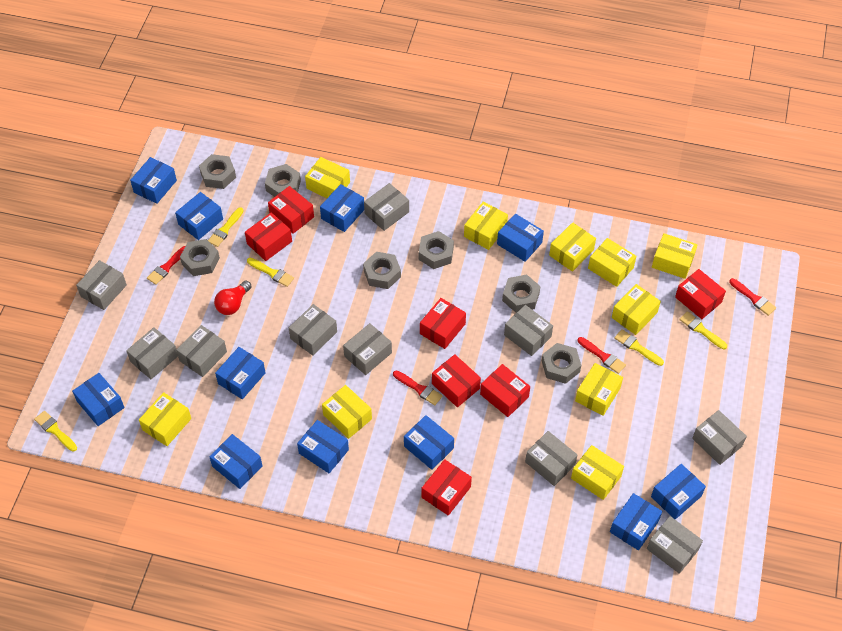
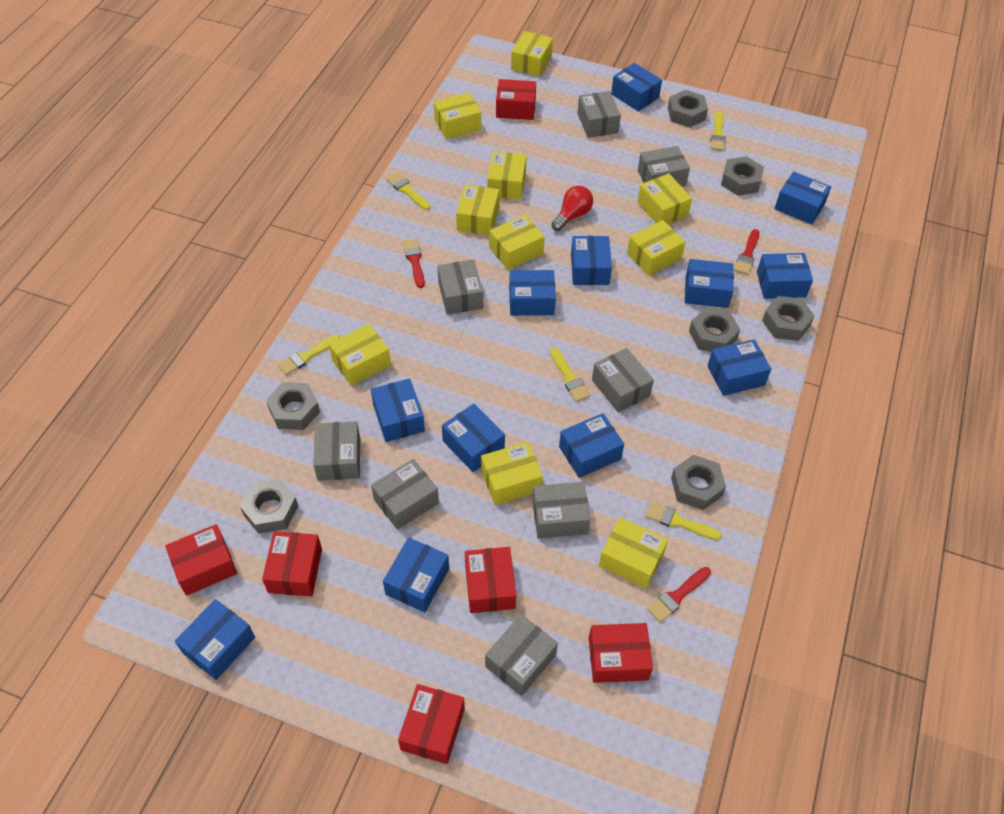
blue box: [72,373,124,426] [130,157,177,204] [175,192,223,240] [209,434,262,489] [215,347,266,399] [297,420,349,473] [320,184,364,232] [404,415,454,470] [497,214,544,262] [610,493,662,550] [651,464,706,519] = 11 -> [175,599,255,680] [371,379,425,442] [383,538,449,612] [442,404,505,472] [509,270,556,316] [559,413,624,478] [571,236,612,285] [611,63,662,112] [685,259,734,308] [708,339,771,396] [757,253,813,299] [774,172,831,225] = 12
grey box: [76,260,127,310] [126,327,178,379] [176,325,227,377] [289,304,337,356] [343,323,392,375] [364,183,409,231] [504,305,553,356] [525,431,577,486] [647,516,703,574] [692,410,747,465] = 10 -> [313,421,360,481] [371,459,439,530] [437,260,483,315] [485,614,558,696] [532,482,591,539] [577,91,621,138] [592,348,654,412] [638,146,690,187] = 8
red box: [245,212,292,261] [268,186,314,234] [420,298,466,349] [422,459,472,516] [432,354,481,407] [480,364,530,417] [675,269,726,319] = 7 -> [165,524,237,596] [262,531,322,597] [398,684,465,764] [465,547,516,613] [496,79,536,120] [589,623,653,683] = 6
red brush: [147,246,185,285] [393,370,442,405] [578,337,626,374] [729,278,776,316] = 4 -> [403,239,425,288] [647,567,711,623] [734,229,759,275] = 3

